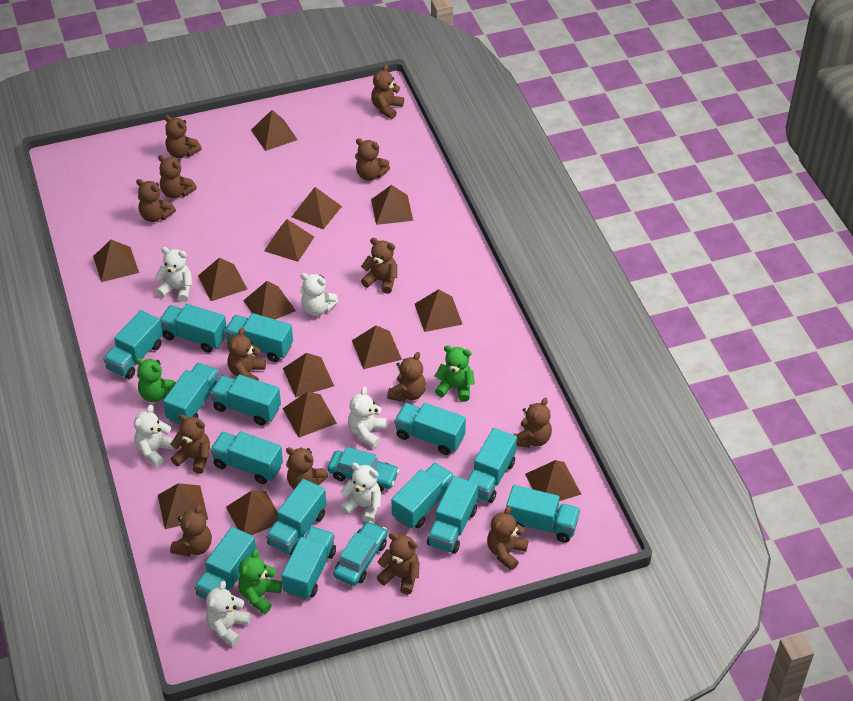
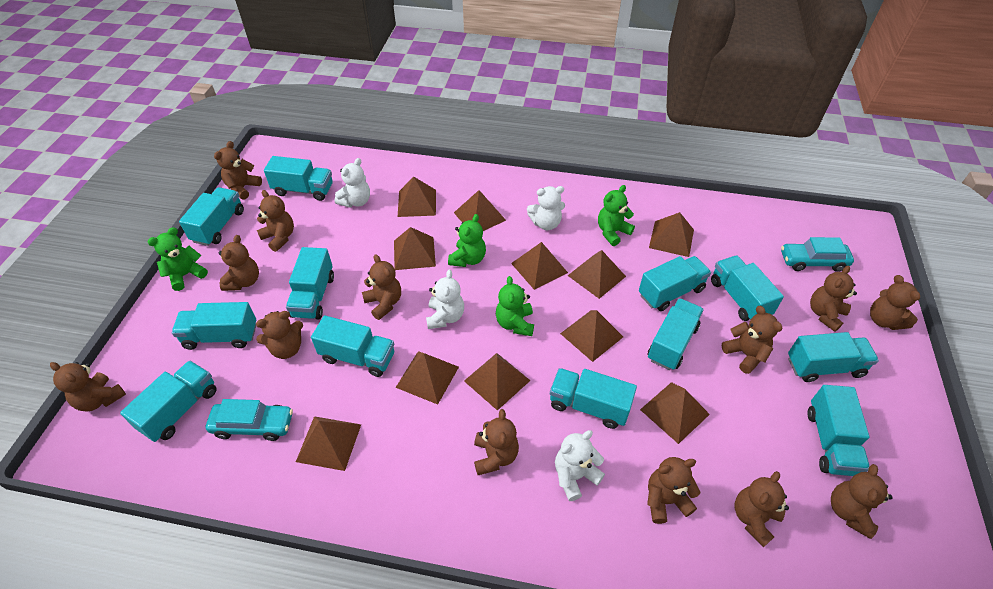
brown pyramid: [93,240,139,282] [158,483,208,529] [198,258,248,301] [226,491,278,535] [243,281,296,319] [251,110,298,151] [264,219,314,262] [282,391,337,438] [283,353,334,398] [292,187,342,229] [352,325,402,369] [371,185,413,225] [415,289,463,332] [525,460,581,501] = 14 -> [296,416,361,471] [394,227,436,270] [395,351,459,404] [398,177,436,217] [454,190,506,231] [464,353,531,411] [511,242,568,290] [560,310,623,362] [567,250,626,299] [640,382,710,444] [649,212,694,257] = 11
brown teddy bear: [136,179,176,222] [158,155,197,199] [164,115,202,158] [170,414,210,474] [170,505,212,557] [228,328,266,381] [286,447,328,489] [355,138,390,181] [361,238,397,294] [371,65,404,119] [377,533,419,594] [387,352,426,402] [487,506,529,570] [513,398,552,448] = 14 -> [50,362,126,412] [214,141,262,200] [219,235,259,291] [256,311,303,359] [257,190,294,252] [362,254,401,320] [474,409,519,475] [647,457,700,524] [722,306,783,374] [735,471,789,547] [810,266,857,332] [831,464,893,539] [870,275,920,330] = 13
green teddy bear: [135,358,176,402] [238,549,282,614] [435,345,475,402] = 3 -> [148,227,208,291] [448,214,486,267] [496,276,534,336] [598,185,635,246] = 4
turquoise truck: [103,310,163,379] [160,304,227,353] [163,363,219,425] [195,527,256,600] [210,374,281,426] [210,431,283,484] [224,313,293,362] [266,479,327,555] [281,526,336,600] [391,462,455,529] [395,403,466,455] [427,476,478,554] [467,428,517,503] [506,485,580,543] = 14 -> [120,361,217,442] [172,302,256,350] [179,187,244,246] [264,156,333,201] [286,247,334,319] [311,315,394,377] [550,368,637,429] [639,256,711,311] [648,298,704,370] [711,255,784,321] [788,332,879,382] [807,385,869,476] = 12
white teddy bear: [134,405,175,467] [155,247,192,302] [206,581,251,646] [300,273,338,316] [340,463,381,522] [348,387,386,448] = 6 -> [335,158,370,207] [426,270,464,329] [527,186,565,230] [555,430,605,501] = 4

